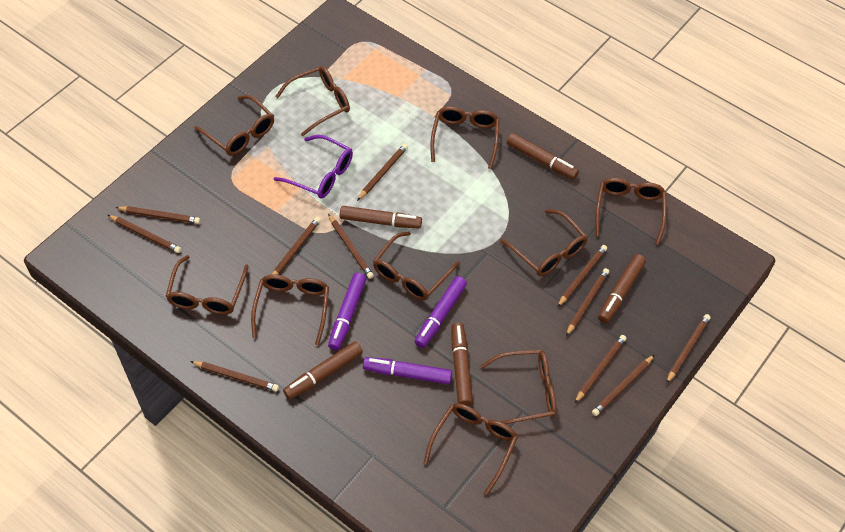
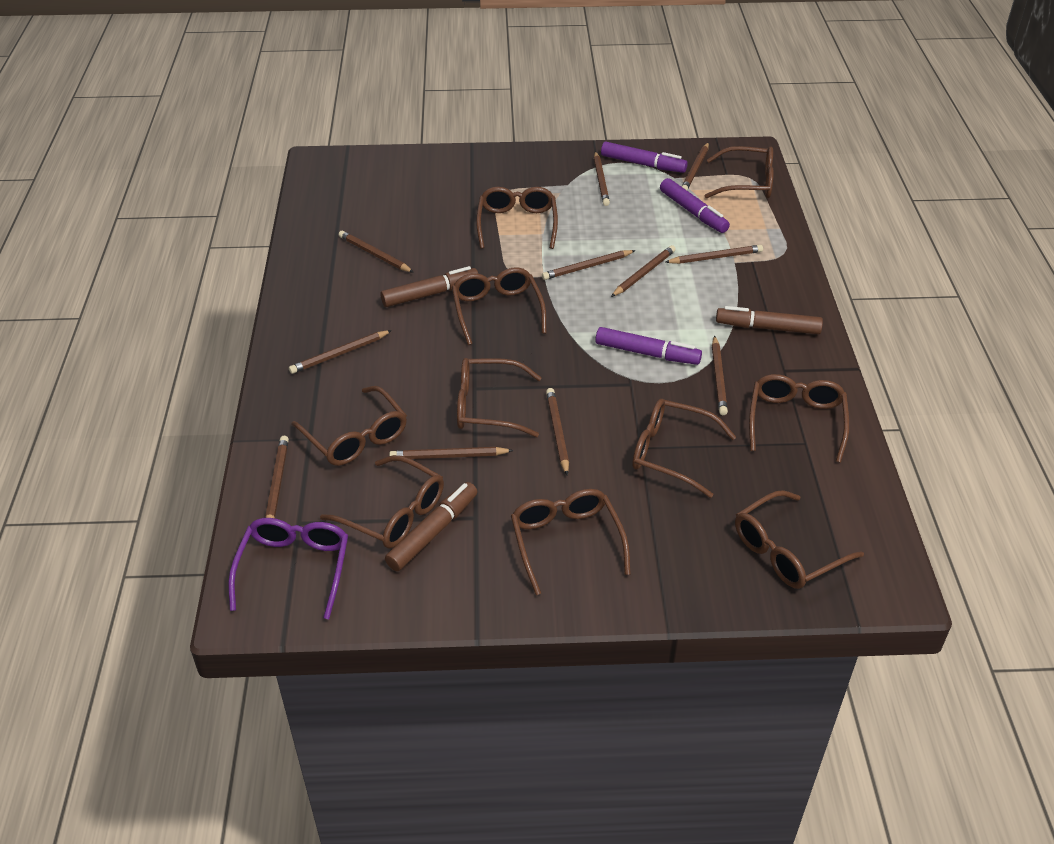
brown marker: [283,341,363,400] [340,206,422,228] [452,323,473,406] [507,133,579,179] [598,254,646,323] = 5 -> [381,266,478,307] [385,482,477,571] [716,306,823,334] = 3

